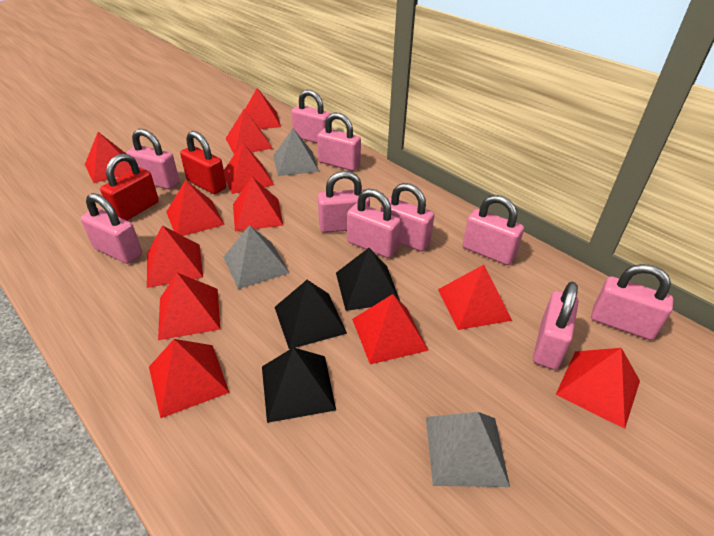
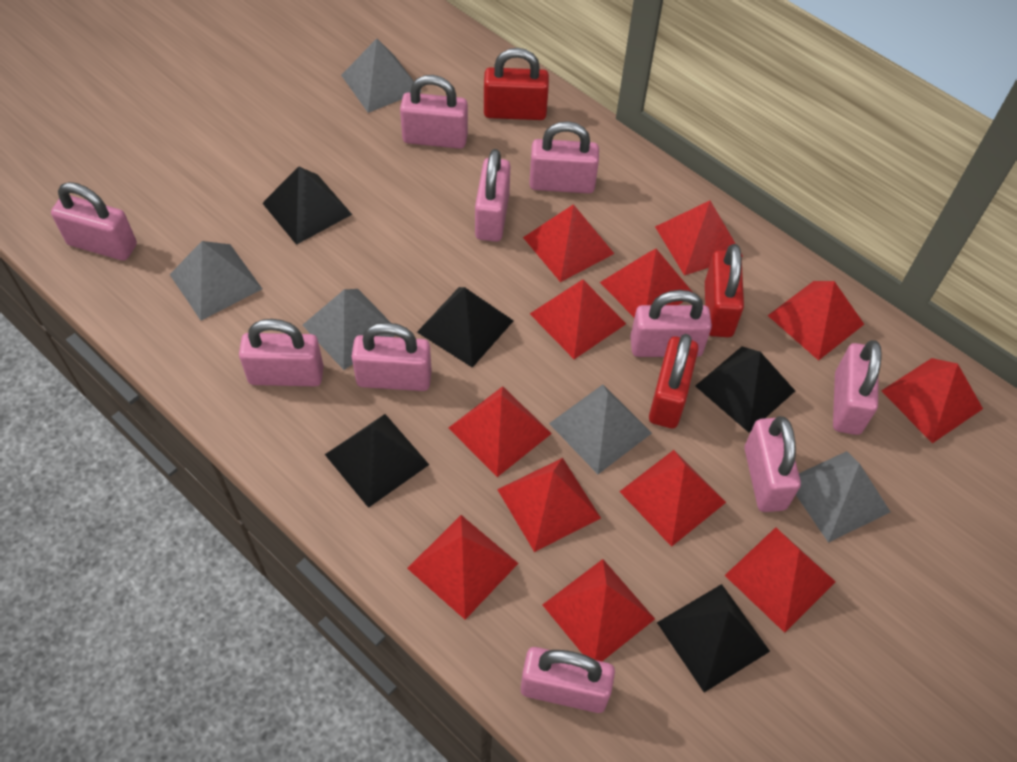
black pyramid: [262,347,336,423] [275,280,347,349] [336,248,400,311] = 3 -> [262,166,352,245] [325,414,429,508] [417,287,514,368] [657,584,770,692] [695,346,795,433] = 5
grey pyramid: [223,225,289,289] [273,128,319,176] [426,412,510,487] = 3 -> [170,241,262,321] [303,289,395,370] [341,39,422,113] [549,385,652,474] [796,451,891,543] = 5
red padlock: [100,153,159,221] [180,131,226,194] = 2 -> [484,48,549,120] [649,334,699,428] [705,244,744,337] = 3

